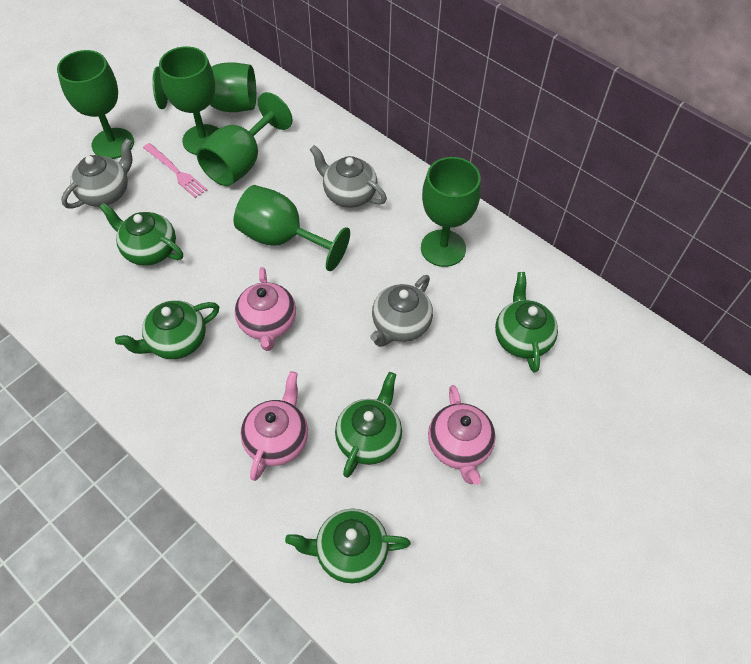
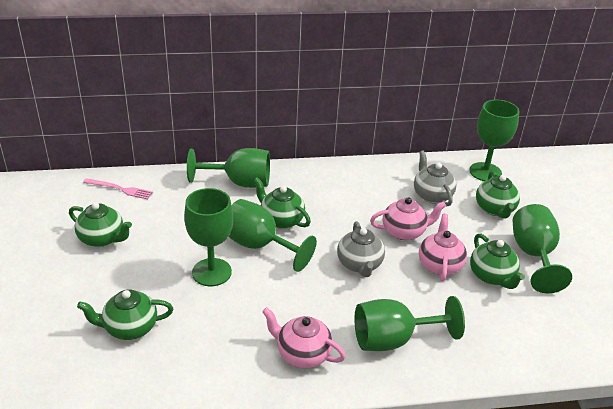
grey teapot: [61,138,132,209] [310,145,387,208] [370,275,433,347] = 3 -> [337,221,385,277] [414,151,456,206] = 2

